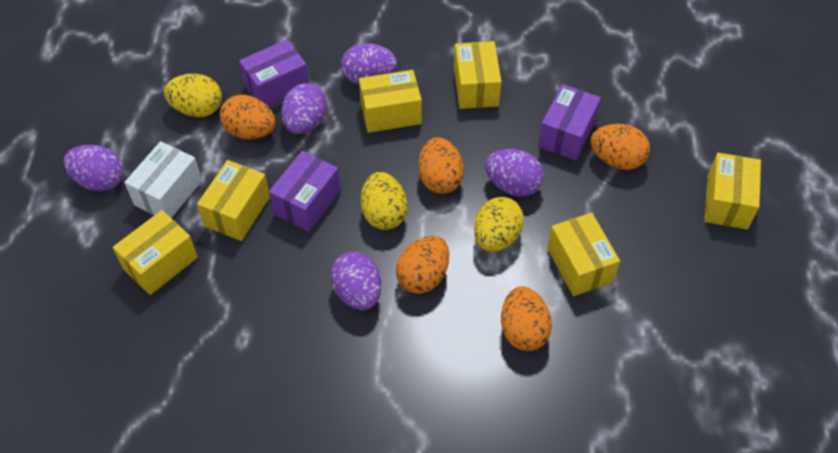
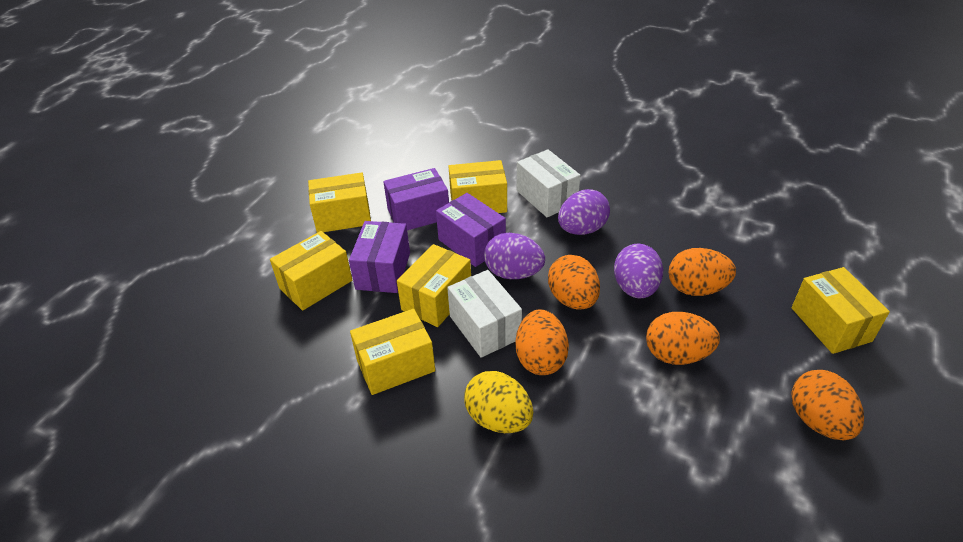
purple egg: [64,145,123,192] [281,83,327,134] [330,252,381,310] [341,43,397,85] [485,149,544,197] = 5 -> [484,233,545,279] [558,189,610,235] [614,244,663,299] = 3
white box: [124,141,202,218] = 1 -> [447,270,522,358] [517,149,581,217] = 2
yellow egg: [164,74,222,117] [361,172,407,230] [474,197,524,252] = 3 -> [464,371,533,433] = 1

